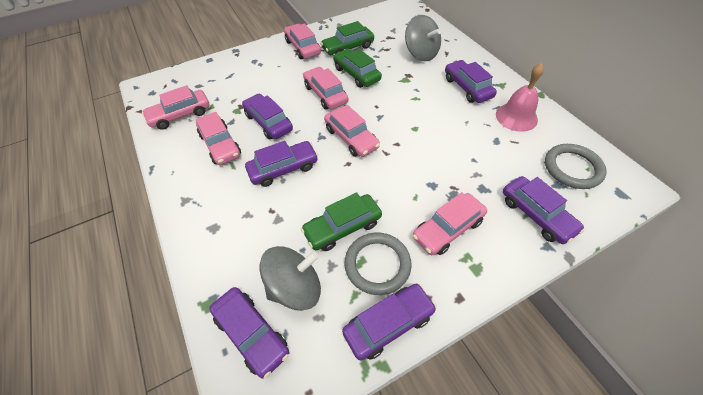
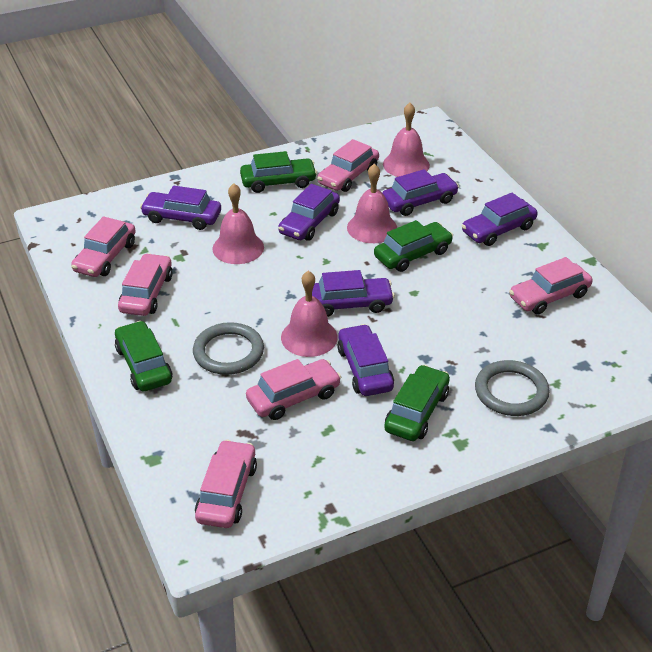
green car: [301,192,382,251] [320,21,374,55] [333,49,382,88] = 3 -> [115,321,172,391] [240,151,317,193] [374,220,453,272] [384,365,450,441] = 4
grey spinning top: [260,246,321,311] [405,15,441,61] = 2 -> none = 0
pink bell: [496,63,544,132] = 1 -> [212,183,264,264] [281,271,338,357] [347,163,397,243] [383,103,430,177] = 4

